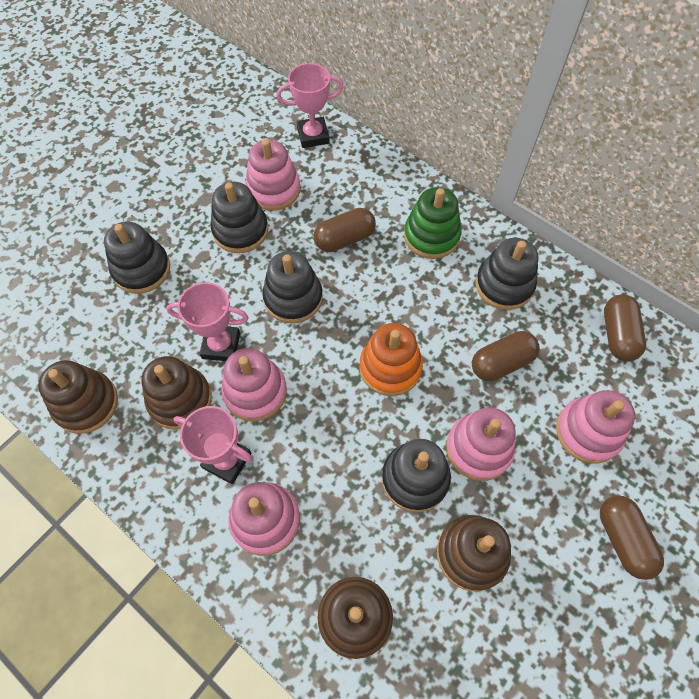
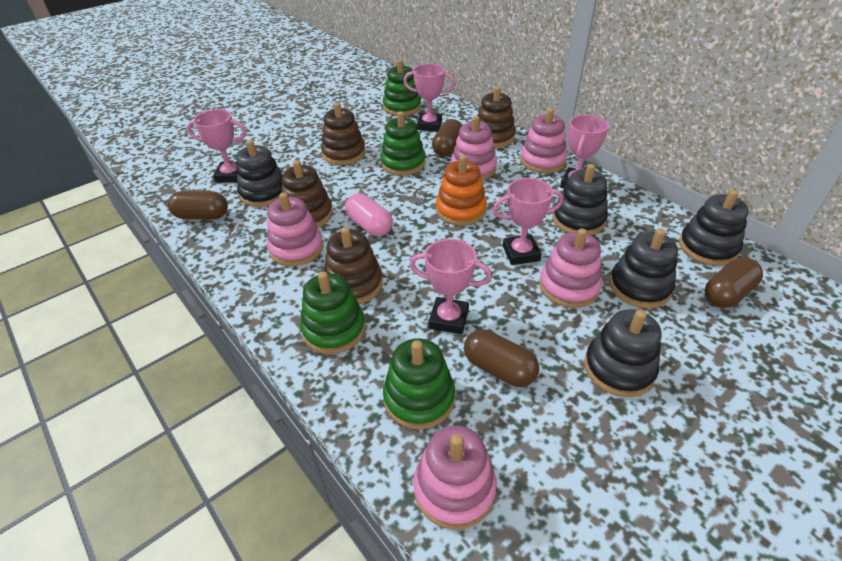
green stacking toy: [404,187,462,259] = 1 -> [300,271,366,354] [380,111,426,176] [383,59,422,116] [383,338,455,429] = 4
pink capsule: none = 0 -> [345,193,393,236] = 1
pink trophy: [166,282,249,361] [174,406,252,484] [276,63,344,148] = 3 -> [187,109,246,183] [403,64,455,131] [410,239,492,334] [493,178,563,265] [560,115,609,188] = 5

